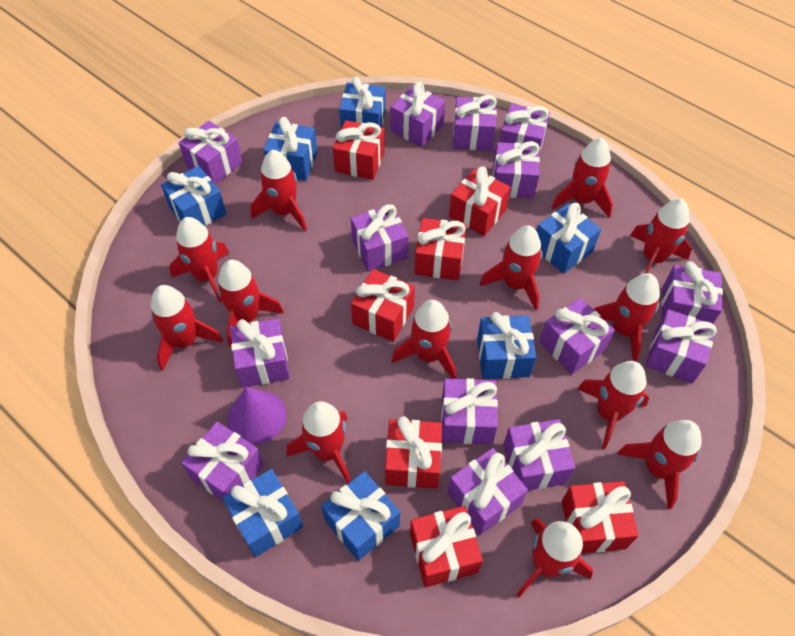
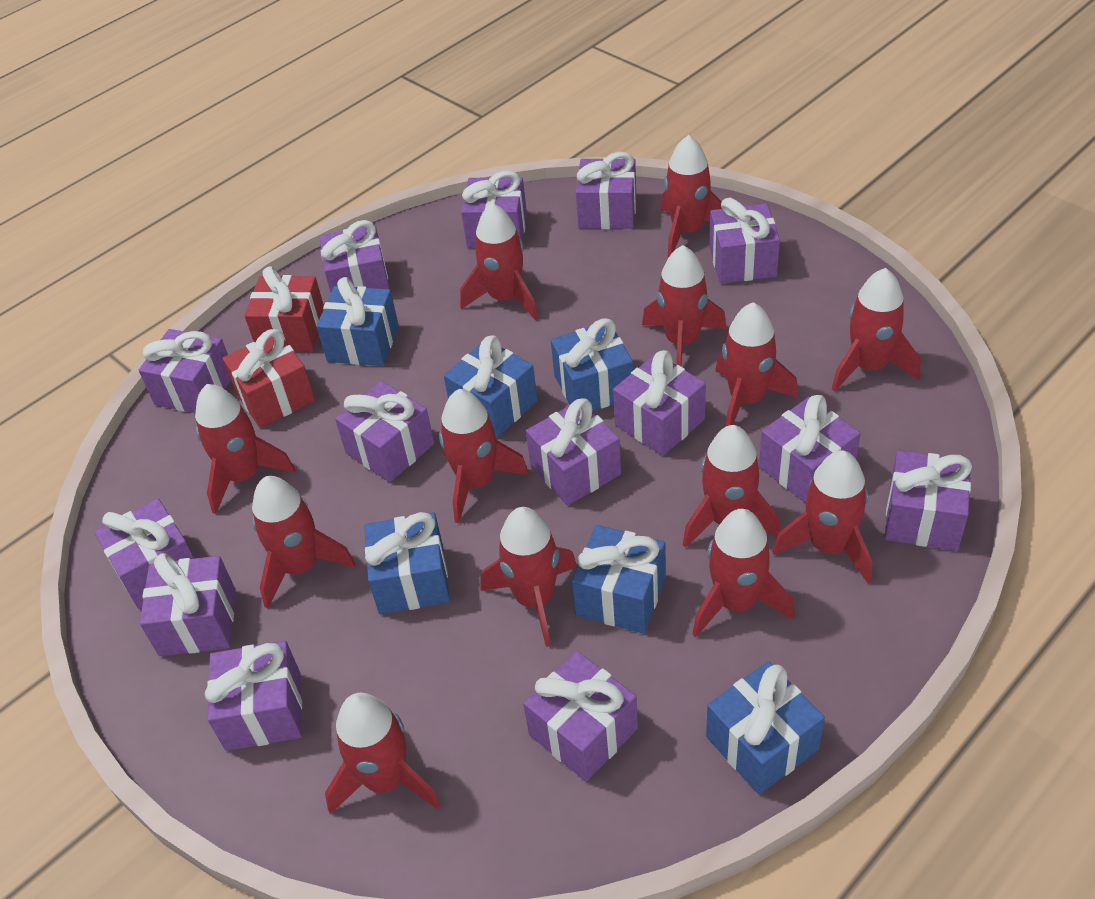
blue gift: [161,166,227,226] [222,469,303,557] [263,117,317,180] [321,471,400,561] [339,77,386,129] [477,312,536,379] [537,203,601,274] = 7 -> [317,277,399,366] [364,512,450,614] [444,335,537,438] [551,318,633,411] [572,525,666,634] [706,661,825,794] = 6
purple cone: [227,387,287,445] = 1 -> none = 0
red gift: [333,120,385,180] [351,269,415,342] [385,416,442,489] [410,506,483,587] [415,218,466,280] [449,166,511,236] [562,481,639,553] = 7 -> [222,329,315,428] [245,266,324,352] = 2

